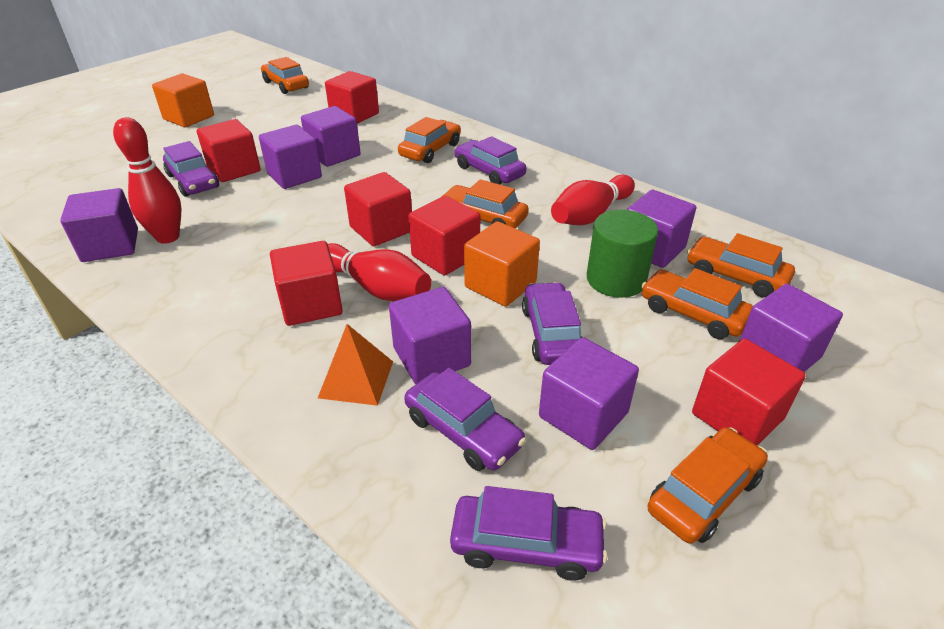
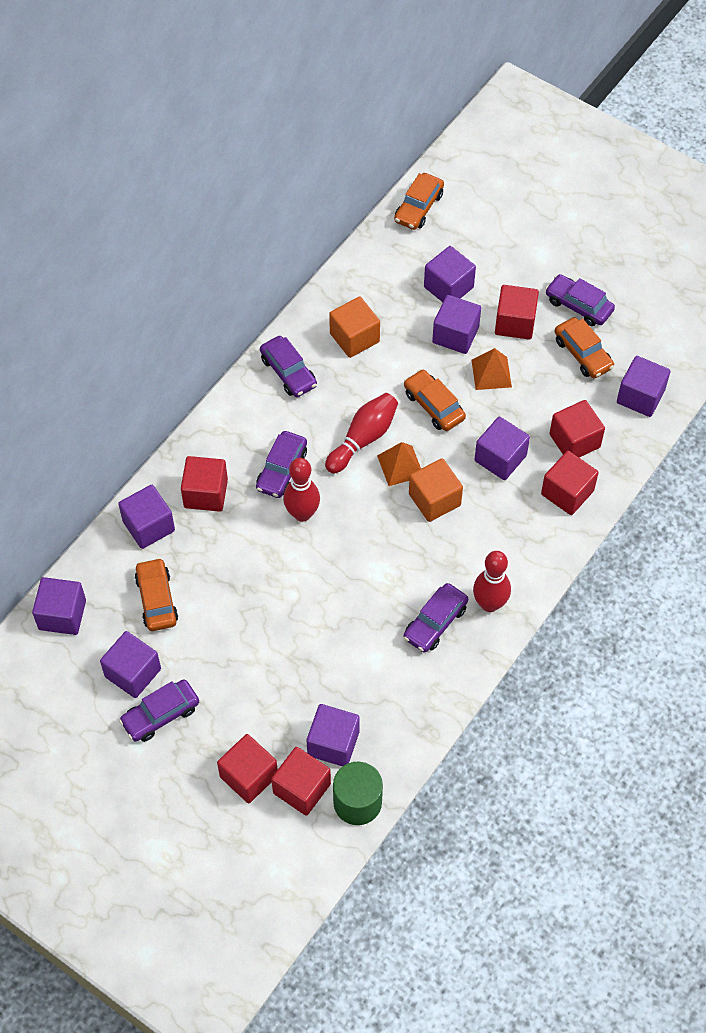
orange car: [261,57,309,94] [398,117,461,163] [440,179,529,229] [641,268,753,339] [647,427,768,544] [687,233,795,298] = 6 -> [135,558,178,631] [394,173,444,230] [404,369,466,431] [555,317,614,379] = 4
orange pyramid: [318,324,393,406] = 1 -> [377,442,421,486] [471,348,512,390] = 2
purple cube: [60,188,138,262] [259,125,322,189] [301,106,361,167] [389,287,471,384] [539,337,639,450] [627,190,696,268] [740,284,843,372] = 7 -> [32,577,86,635] [100,631,161,698] [118,485,175,549] [307,704,360,767] [424,246,476,302] [432,295,481,354] [474,416,530,480] [617,356,671,417] = 8

